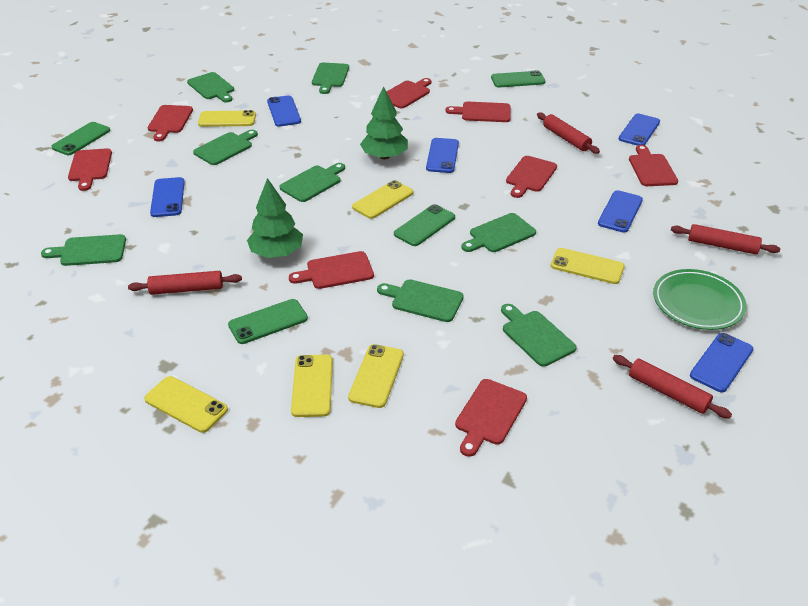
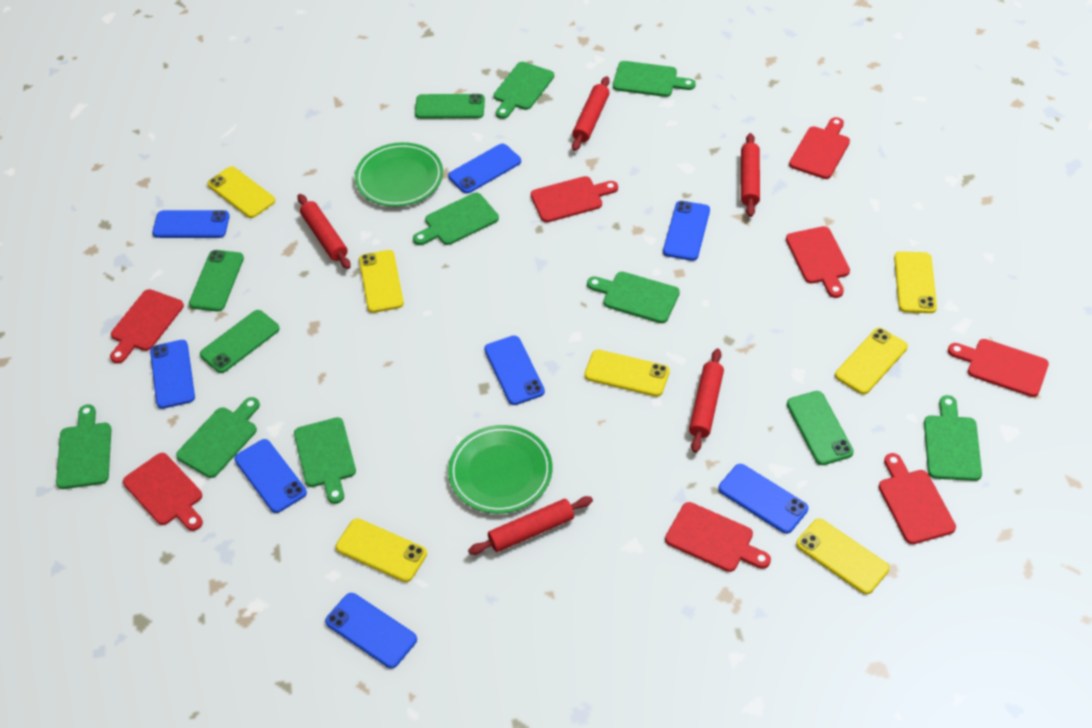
blue phone: [150,177,185,217] [267,95,301,127] [426,138,459,173] [598,190,643,233] [619,114,660,146] [690,333,753,392] = 6 -> [150,340,195,409] [152,210,230,238] [234,439,307,513] [325,593,417,668] [448,144,521,194] [484,336,545,405] [663,201,710,261] [718,464,808,534] = 8
green plate: [653,269,747,330] = 1 -> [355,142,443,207] [448,425,553,514] = 2
green tree: [247,178,303,258] [360,86,408,159] = 2 -> none = 0
red rolling pin: [128,271,242,295] [537,112,600,154] [613,355,732,419] [671,224,780,254] = 4 -> [297,194,351,269] [468,496,593,555] [572,76,610,151] [689,348,724,453] [741,133,760,217] = 5
yellow phone: [144,376,228,433] [198,110,256,127] [291,355,333,417] [348,344,404,408] [352,180,413,219] [551,248,625,284] = 6 -> [208,166,275,218] [336,518,427,582] [359,250,404,313] [584,350,670,397] [796,519,889,594] [835,328,908,394] [894,251,937,313] = 7

